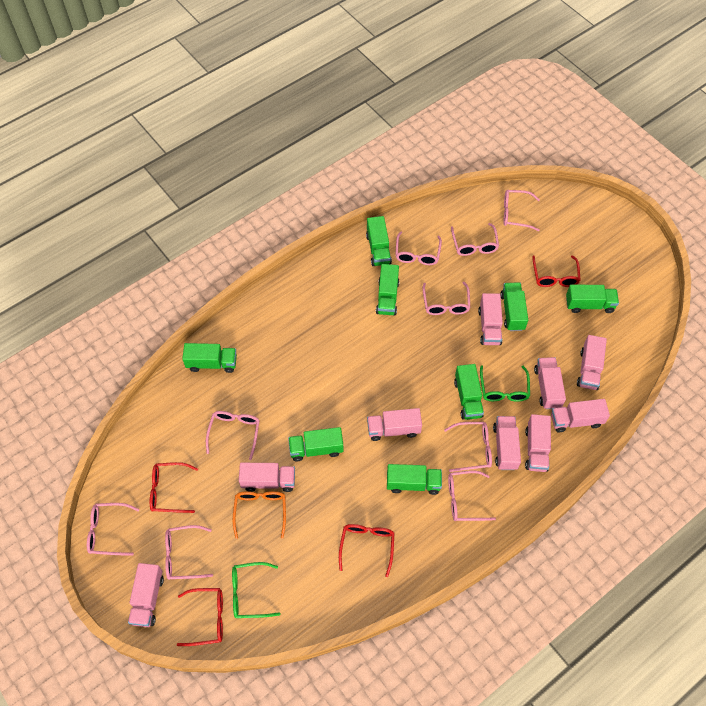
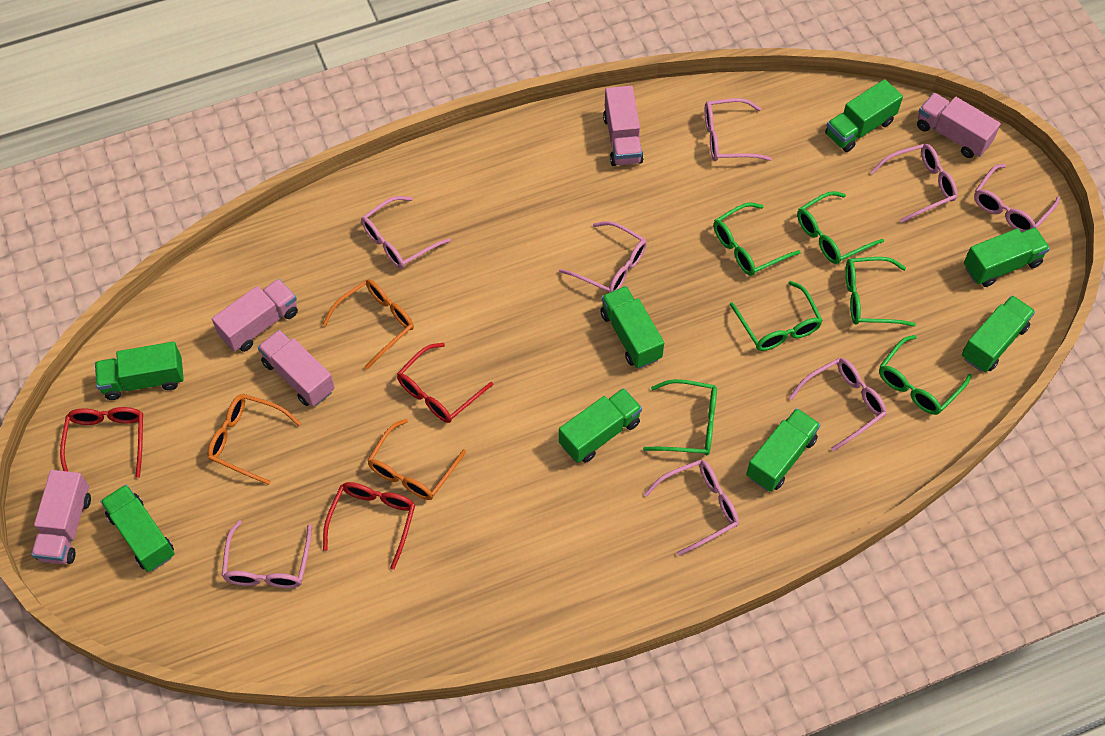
green glasses: [232,562,281,618] [480,365,530,402] = 2 -> [643,379,717,455] [714,202,801,276] [730,281,823,351] [797,191,884,264] [845,257,916,327] [879,335,972,415] = 6
orange glasses: [233,491,286,539] = 1 -> [207,394,301,485] [323,279,414,369] [367,419,466,500] = 3
pink glasses: [87,503,139,555] [165,525,213,580] [206,411,260,460] [395,232,442,265] [423,282,470,315] [444,422,492,472] [448,470,496,521] [451,223,499,256] [504,190,540,231] = 9 -> [222,520,312,588] [361,196,451,269] [559,221,647,293] [644,460,739,556] [704,98,772,161] [789,358,886,451] [871,144,957,223] [974,164,1060,232] = 8
pink truck: [128,563,164,627] [239,463,295,492] [367,408,422,441] [478,293,503,345] [493,416,521,470] [525,414,551,472] [534,357,566,409] [551,399,610,432] [577,335,607,390] = 9 -> [31,470,91,564] [212,279,298,352] [258,330,335,407] [603,86,644,166] [917,93,1001,158] = 5
red glasses: [150,462,198,513] [177,588,223,646] [339,524,395,577] [532,255,581,287] = 4 -> [60,407,143,478] [323,482,415,569] [397,343,493,423] = 3

